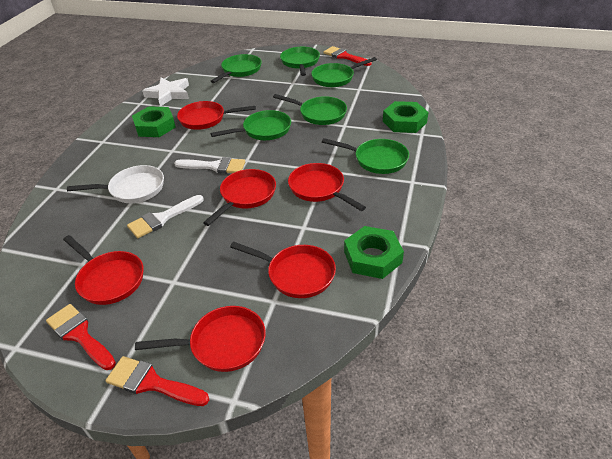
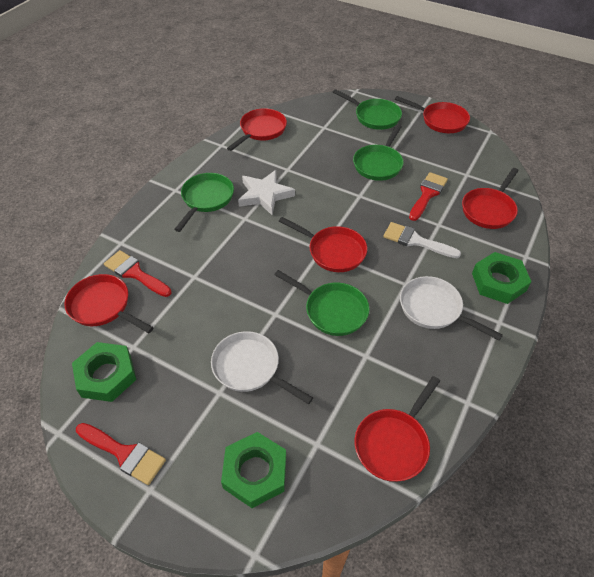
green pan: [210,54,262,83] [211,110,291,140] [273,94,347,125] [280,47,320,76] [311,57,377,87] [322,138,409,174] = 6 -> [174,173,234,232] [274,270,369,336] [333,89,402,130] [353,124,404,181] = 4
white brush: [127,195,204,238] [174,157,245,174] = 2 -> [383,222,461,258] = 1
white pan: [67,165,164,203] = 1 -> [211,331,313,404] [400,276,503,341] = 2

